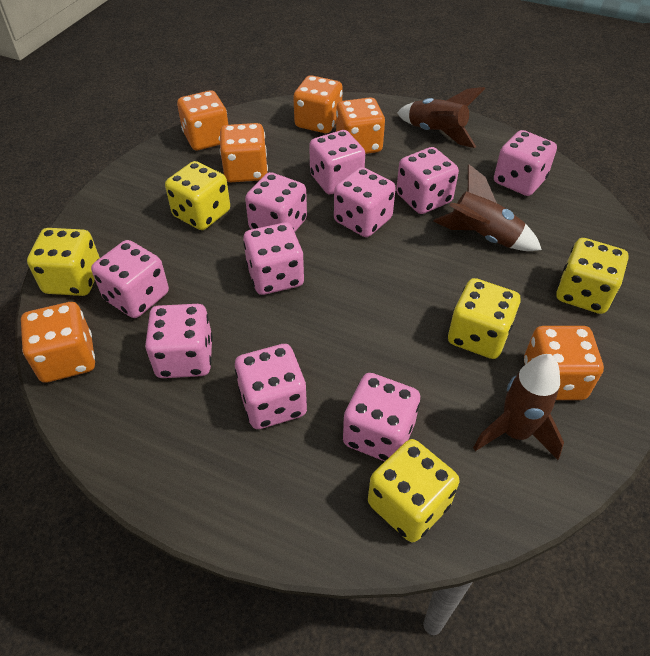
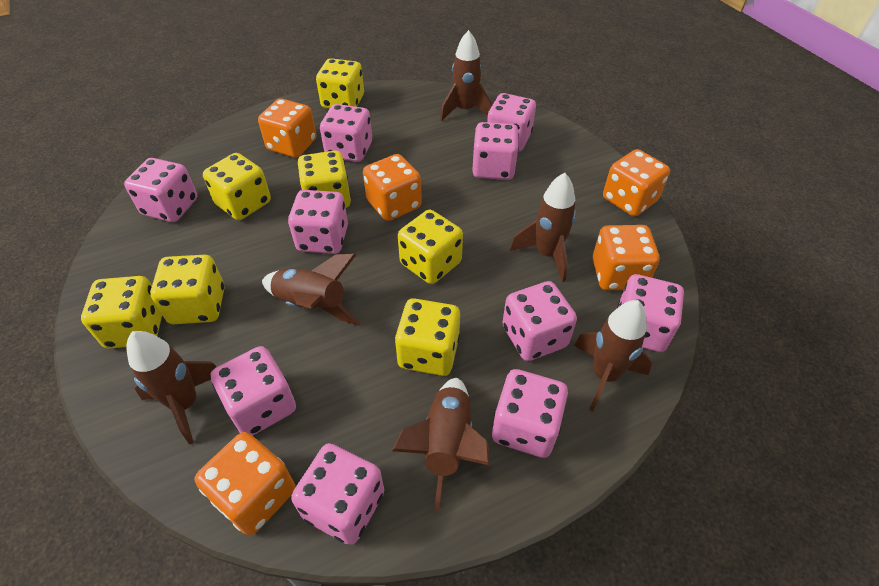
brown rocket: [397,87,485,148] [433,164,542,251] [473,354,564,460] = 3 -> [127,331,216,445] [262,254,361,326] [392,378,490,511] [440,30,492,121] [510,173,576,282] [574,300,652,412] = 6
orange dice: [21,302,95,383] [177,90,228,150] [220,123,268,182] [293,75,343,133] [336,97,385,154] [524,326,604,400] = 6 -> [194,432,296,535] [258,98,316,158] [363,154,422,221] [592,225,660,290] [603,149,670,216] = 5
yellow dice: [27,228,100,296] [165,161,230,230] [368,439,459,543] [448,278,520,359] [556,238,629,314] = 5 -> [81,276,162,349] [150,255,224,324] [203,153,271,220] [298,151,351,208] [316,58,364,109] [395,298,460,376] [398,210,463,284] = 7

